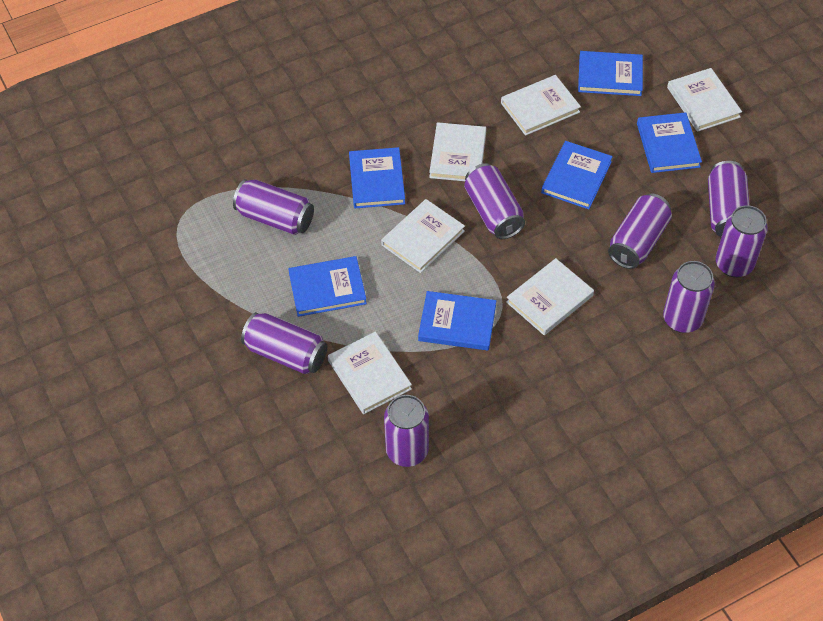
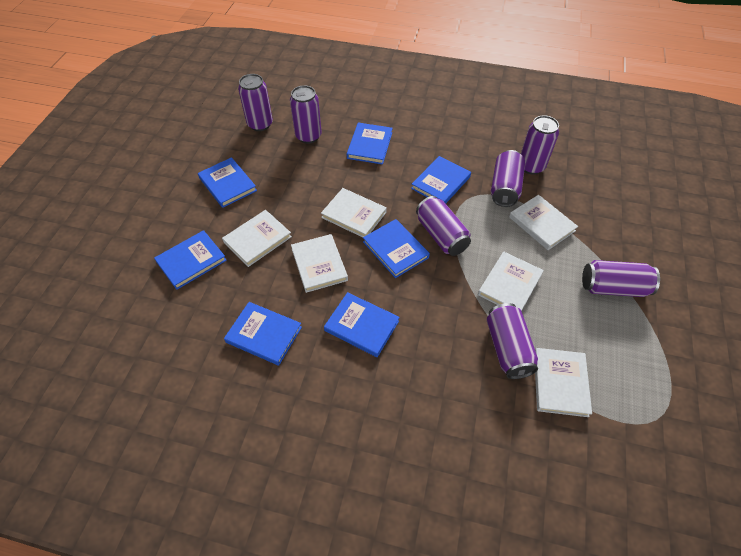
blue book: [288,256,367,317] [349,147,405,208] [418,291,496,351] [541,141,613,209] [578,51,643,96] [637,112,702,173] = 6 -> [154,230,227,290] [198,157,257,208] [224,302,302,365] [324,292,400,357] [347,123,393,164] [363,219,430,278] [411,156,471,204] = 7
purple can: [233,179,314,235] [241,312,327,374] [384,395,429,467] [464,163,525,239] [608,193,672,269] [663,261,715,333] [708,161,750,237] [716,205,768,277] = 8 -> [238,74,273,131] [290,85,322,144] [416,196,471,256] [487,303,538,379] [491,150,525,207] [521,115,559,175] [582,260,660,297] = 7

